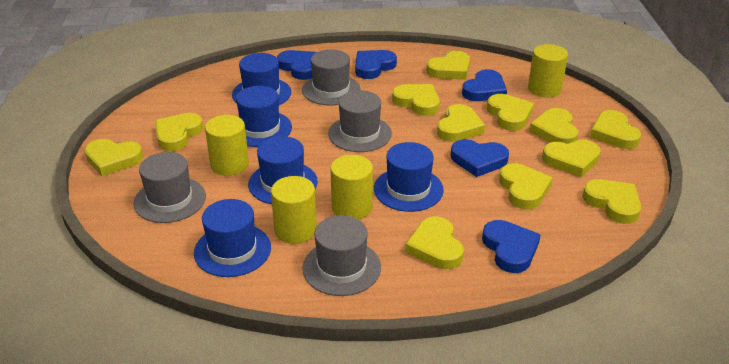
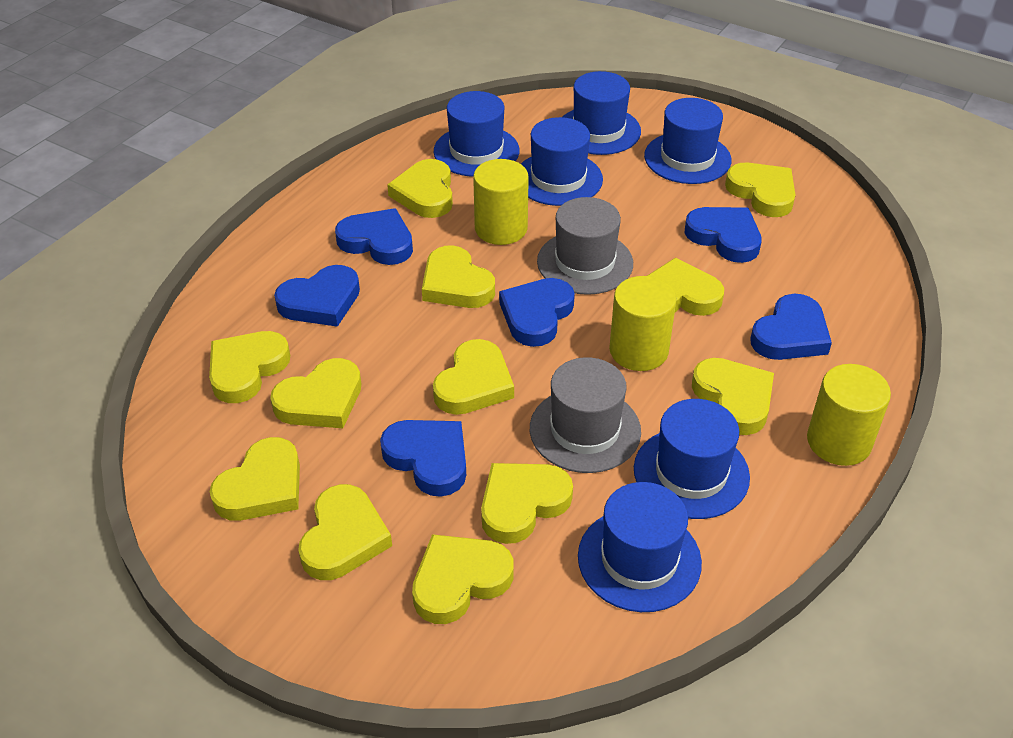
blue hat: [194,199,271,277] [232,53,291,105] [236,86,292,147] [248,136,318,204] [374,142,444,212] = 5 -> [434,91,519,177] [521,117,603,206] [563,71,641,155] [578,482,702,612] [634,399,750,519] [644,98,731,184] = 6
blue heart: [277,50,317,80] [355,50,397,79] [451,139,509,177] [462,69,507,101] [482,220,541,273] = 5 -> [274,265,360,327] [335,208,413,265] [380,420,466,497] [499,278,575,347] [685,207,762,263] [750,294,832,360] = 6
grey hat: [133,152,206,223] [302,49,361,106] [302,215,381,296] [328,90,392,152] = 4 -> [530,357,641,473] [537,197,633,295] = 2
yellow cylinder: [205,115,249,176] [271,176,317,244] [330,155,373,220] [528,44,568,97] = 4 -> [473,159,529,245] [609,276,676,371] [807,364,891,466] = 3

